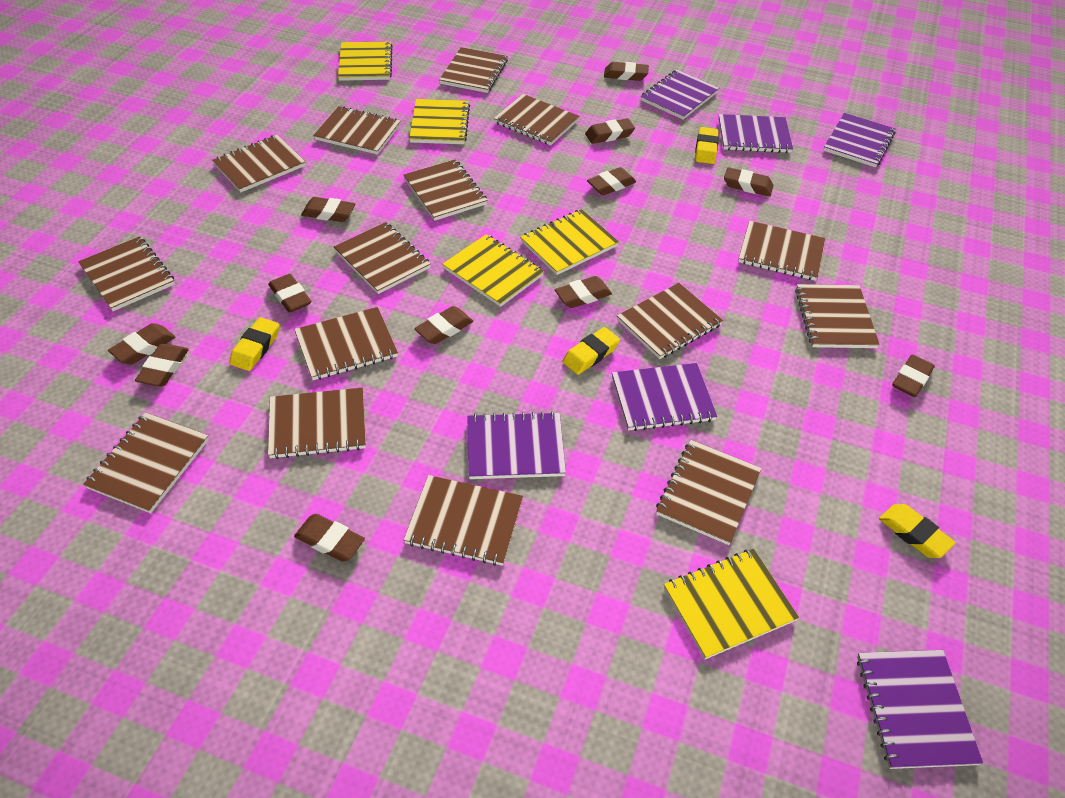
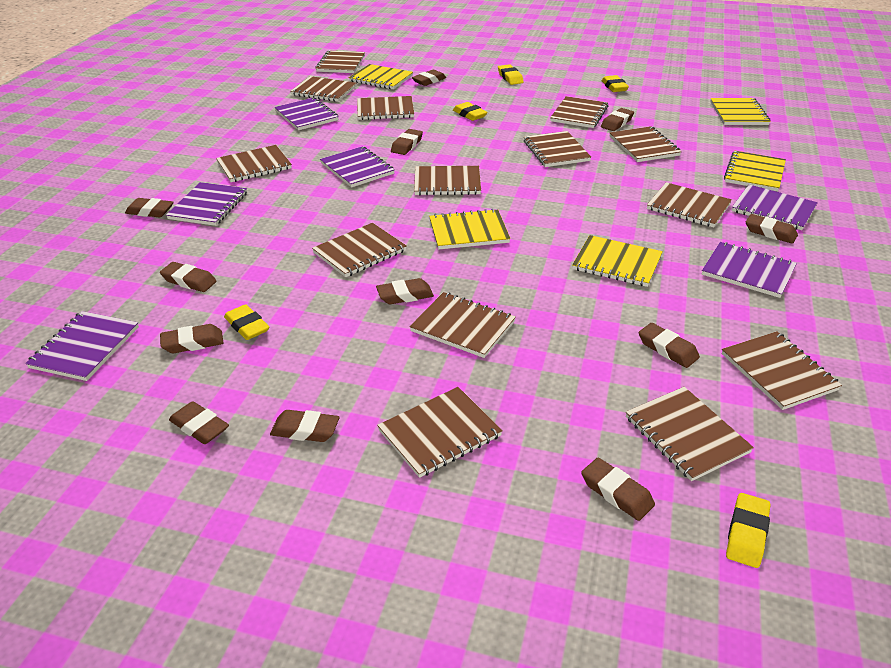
brown notebook: [78,236,175,311] [83,412,209,513] [212,135,306,192] [268,388,366,459] [294,307,398,380] [313,106,401,155] [334,222,431,294] [403,159,488,221] [404,475,523,566] [439,47,508,93] [494,94,579,145] [617,283,723,359] [656,440,762,545] [738,221,825,281] [795,284,880,348] = 15 -> [216,145,292,182] [290,76,356,102] [312,223,407,277] [315,50,365,73] [357,96,414,120] [377,387,503,478] [410,292,516,358] [414,166,481,195] [524,131,591,167] [550,96,608,128] [610,126,681,162] [626,387,754,481] [647,182,732,227] [722,331,842,410] = 14
yellow eraser: [230,317,279,371] [562,327,620,375] [695,127,719,164] [879,504,955,558] = 4 -> [224,304,269,340] [453,102,488,121] [498,64,524,85] [602,75,629,92] [726,493,770,568] = 5

